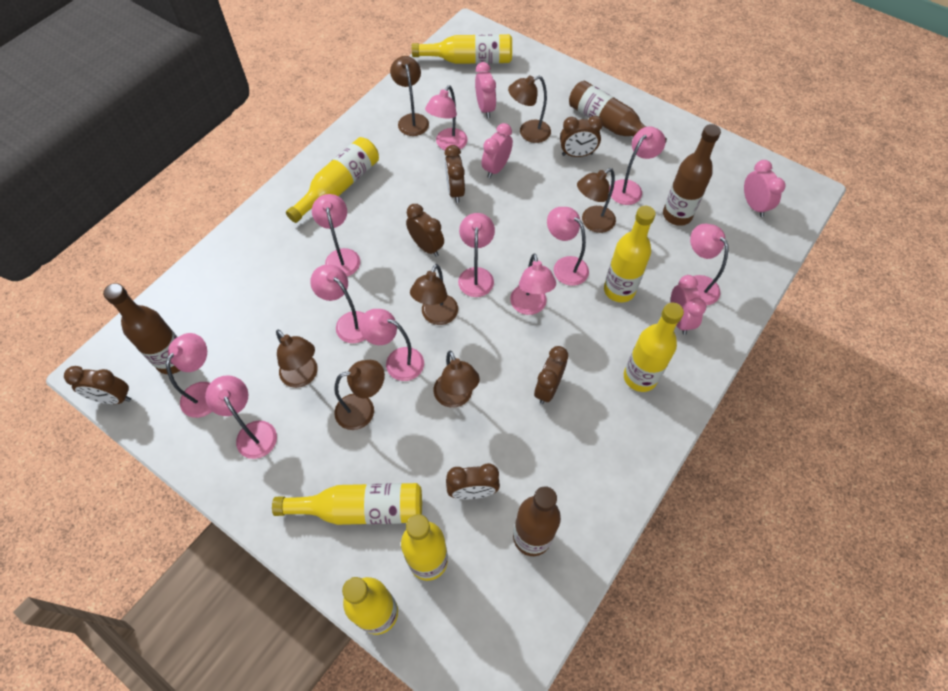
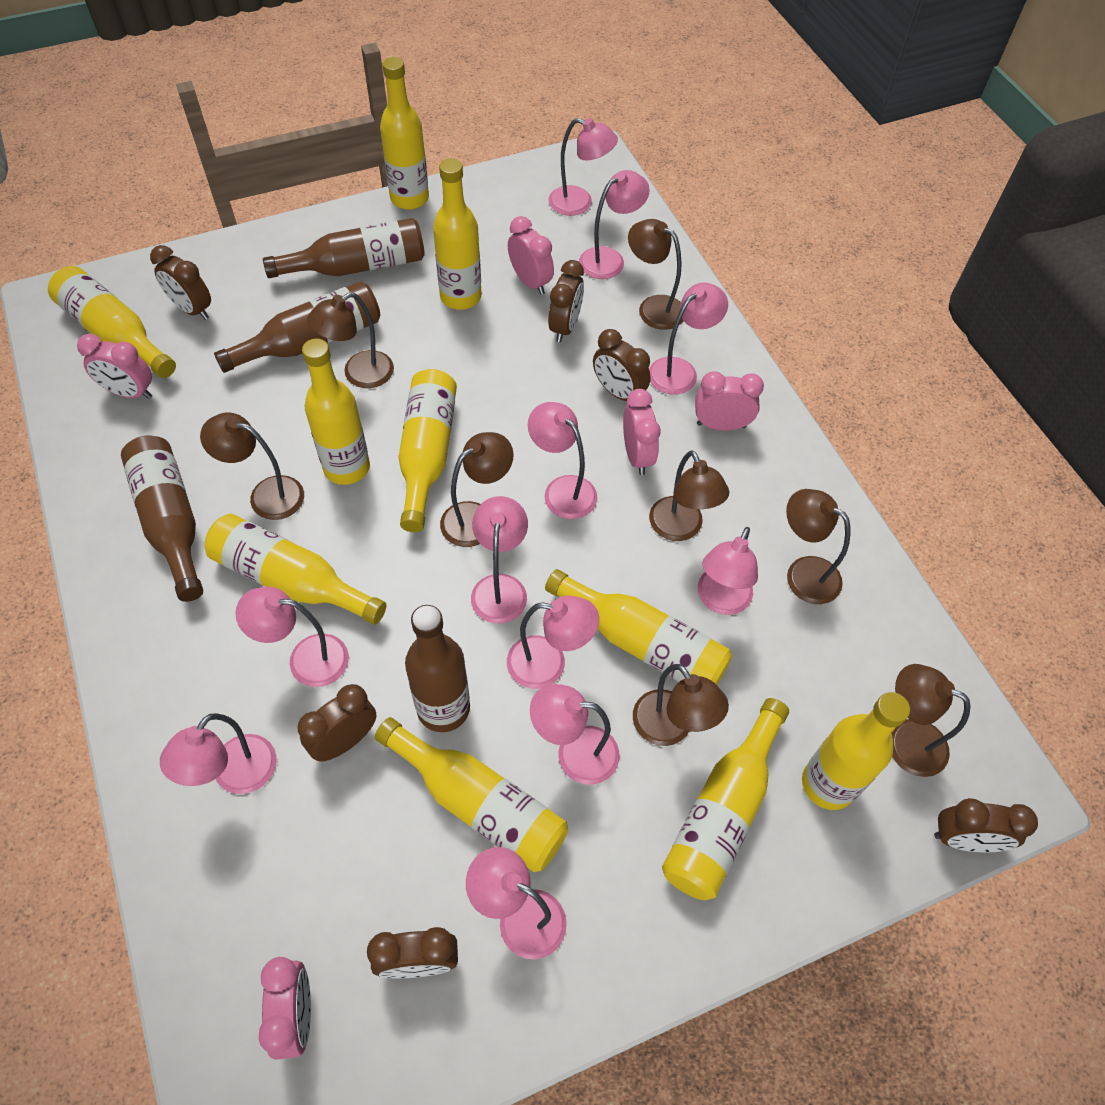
brown lamp: [276,330,318,388] [334,360,385,430] [390,56,429,136] [410,264,458,325] [433,351,480,408] [508,76,551,143] [577,168,616,233] = 7 -> [200,413,304,520] [307,292,394,388] [440,432,514,547] [628,219,683,330] [633,664,729,746] [649,450,729,541] [786,489,851,604] [892,664,970,777] = 8
pink clock: [475,62,496,118] [482,123,513,178] [671,275,706,335] [744,160,786,217] = 4 -> [77,334,152,399] [259,957,311,1060] [508,216,554,295] [623,389,661,475] [695,371,764,431] = 5
yellow bottle: [272,483,422,525] [286,137,379,223] [342,577,398,635] [401,514,448,581] [412,34,512,64] [604,206,656,302] [624,302,684,392] = 7 -> [48,266,176,378] [205,514,386,625] [302,339,370,485] [375,717,568,872] [380,57,429,210] [398,369,457,532] [433,158,481,310] [545,569,732,685] [662,698,789,900] [802,692,910,810] = 10

